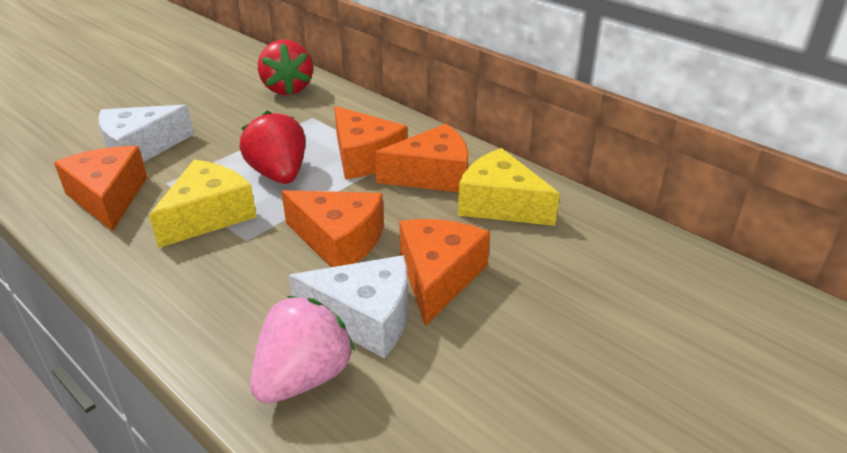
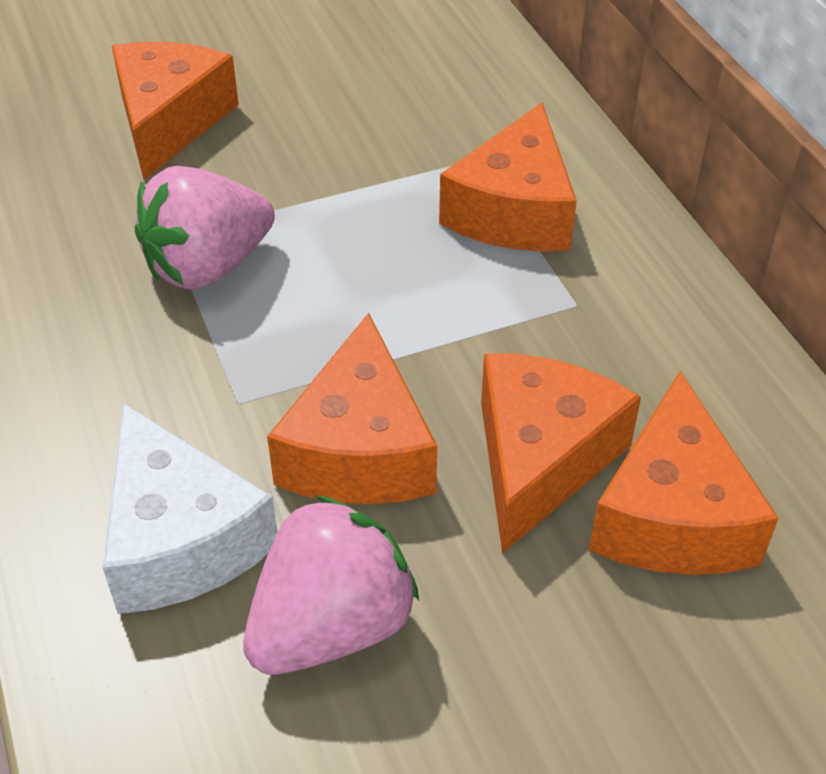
pink strawberry: [250,296,355,404] = 1 -> [135,166,275,290] [243,495,419,675] = 2
red strawberry: [239,111,306,184] [258,39,313,95] = 2 -> none = 0
white cheese: [98,105,194,162] [289,255,408,359] = 2 -> [102,403,278,614] = 1
yellow cheese: [149,160,257,248] [458,148,560,226] = 2 -> none = 0

